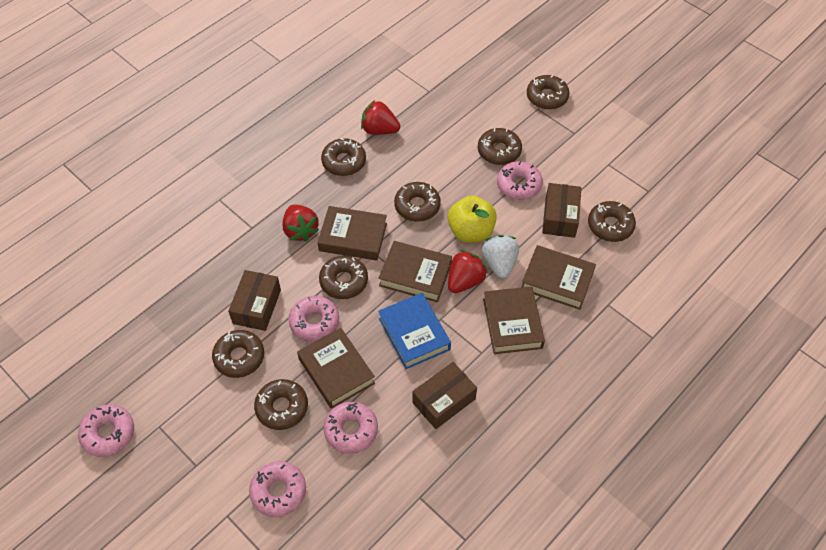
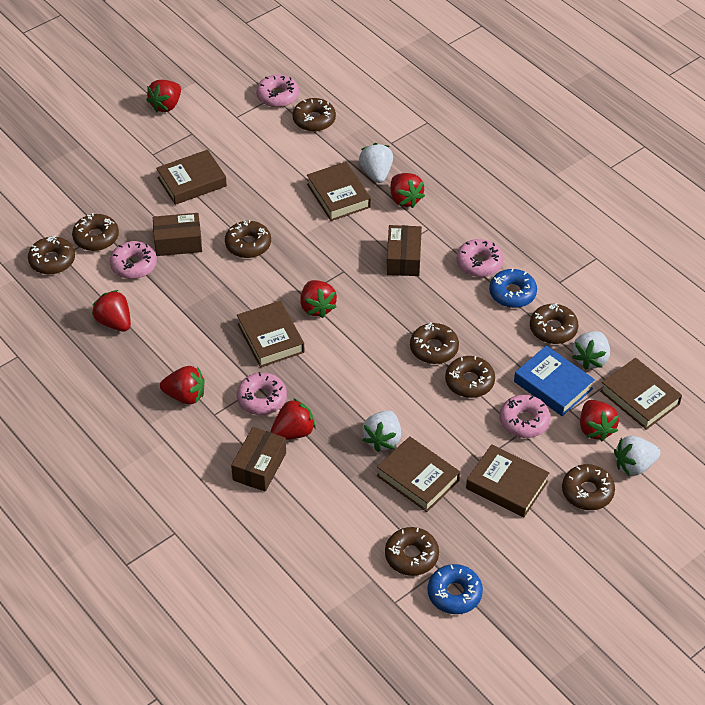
blue donut: none = 0 -> [428,564,483,614] [489,268,537,308] = 2
brown book: [297,328,375,409] [317,206,387,261] [379,241,452,302] [483,286,545,354] [522,245,596,310] = 5 -> [156,150,227,205] [237,301,305,368] [307,162,371,221] [377,436,460,512] [466,444,549,517] [600,358,682,430] = 6
brown donut: [212,330,264,378] [254,379,308,430] [319,256,368,299] [321,138,366,176] [394,182,441,222] [478,128,522,165] [527,75,569,109] [588,201,636,242] = 8 -> [28,235,75,274] [72,213,119,251] [225,220,271,258] [292,98,336,132] [385,527,439,576] [410,322,459,364] [445,356,495,398] [530,303,579,344] [562,464,615,510] = 9
red strawberry: [282,204,319,242] [361,100,400,135] [448,250,488,293] = 3 -> [92,290,131,332] [146,80,181,112] [160,366,205,405] [271,398,316,440] [300,280,337,318] [390,173,425,208] [580,400,619,441] = 7
white strawberry: [482,235,519,279] = 1 -> [359,143,393,183] [362,411,401,452] [572,331,610,370] [614,436,661,476] = 4
yellow apple: [448,196,497,243] = 1 -> none = 0

